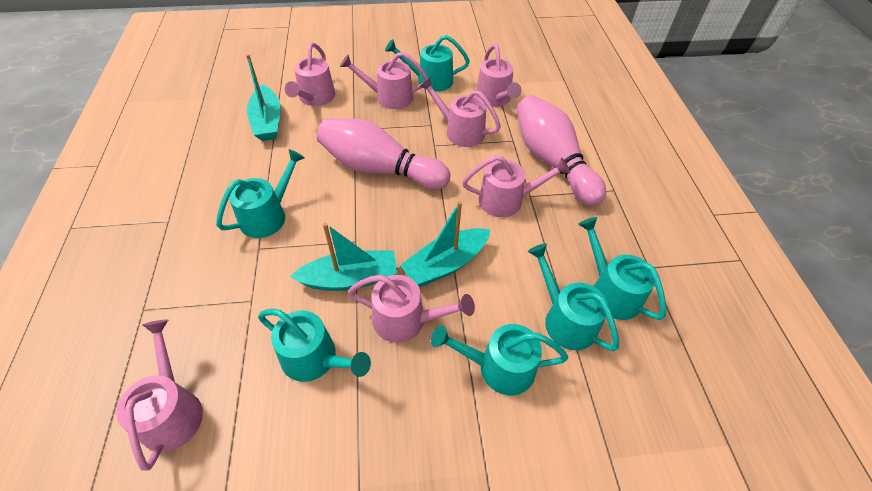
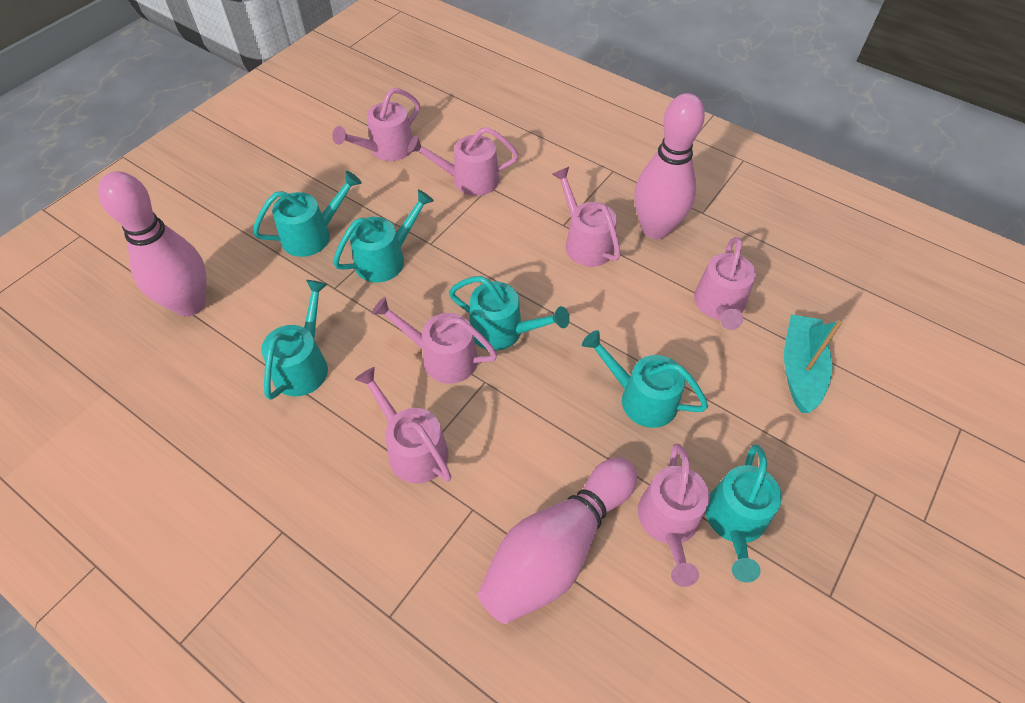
pink bowling pin: [317,118,450,190] [517,95,606,206] = 2 -> [98,171,207,316] [478,458,637,624] [634,93,705,239] = 3
turquoise boat: [246,54,281,141] [290,223,397,291] [400,201,490,287] = 3 -> [784,314,842,413] = 1

